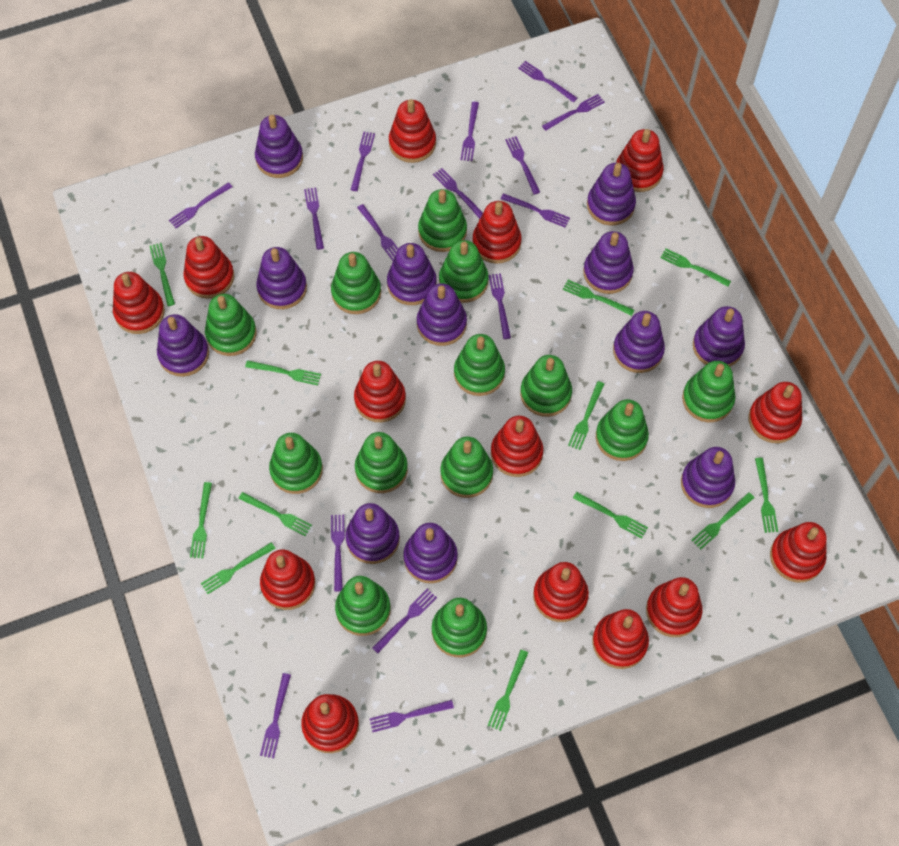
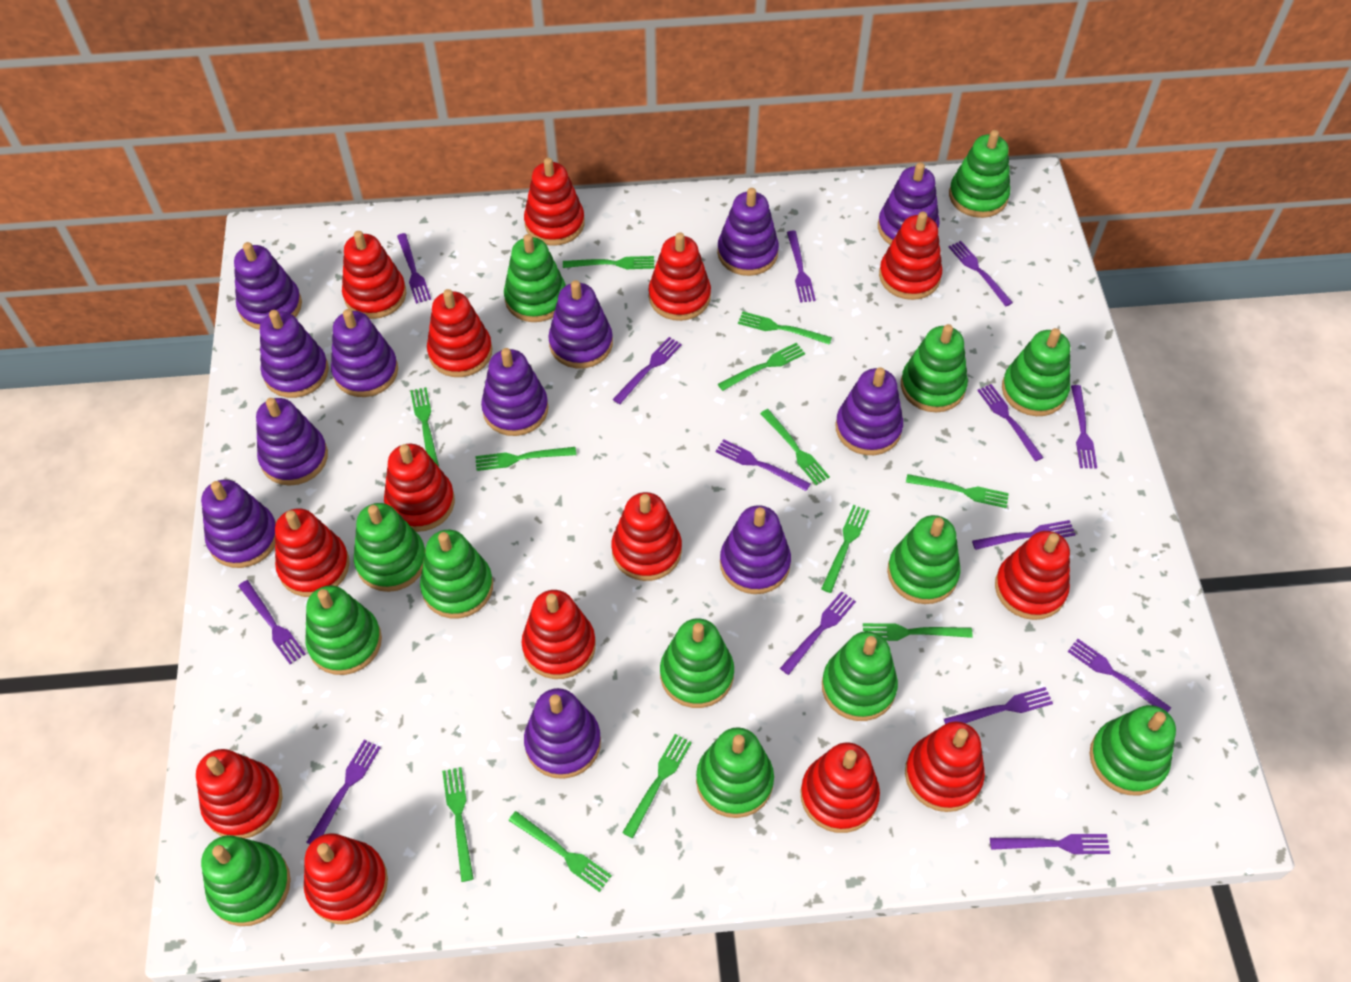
purple fork: [169,182,232,228] [260,673,291,758] [304,187,324,250] [331,515,345,591] [350,132,375,191] [357,204,398,261] [370,700,454,732] [372,589,437,653] [433,168,483,219] [461,102,479,161] [489,273,511,339] [500,193,570,227] [505,136,540,195] [518,61,577,103] [542,94,605,131] = 15 -> [238,580,305,664] [306,740,381,844] [397,233,431,304] [613,337,682,404] [716,439,811,491] [780,591,856,675] [787,231,816,303] [944,687,1053,724] [949,241,1013,306] [972,520,1076,550] [977,384,1044,461] [990,834,1110,854] [1068,639,1171,712] [1071,385,1097,469] = 14

